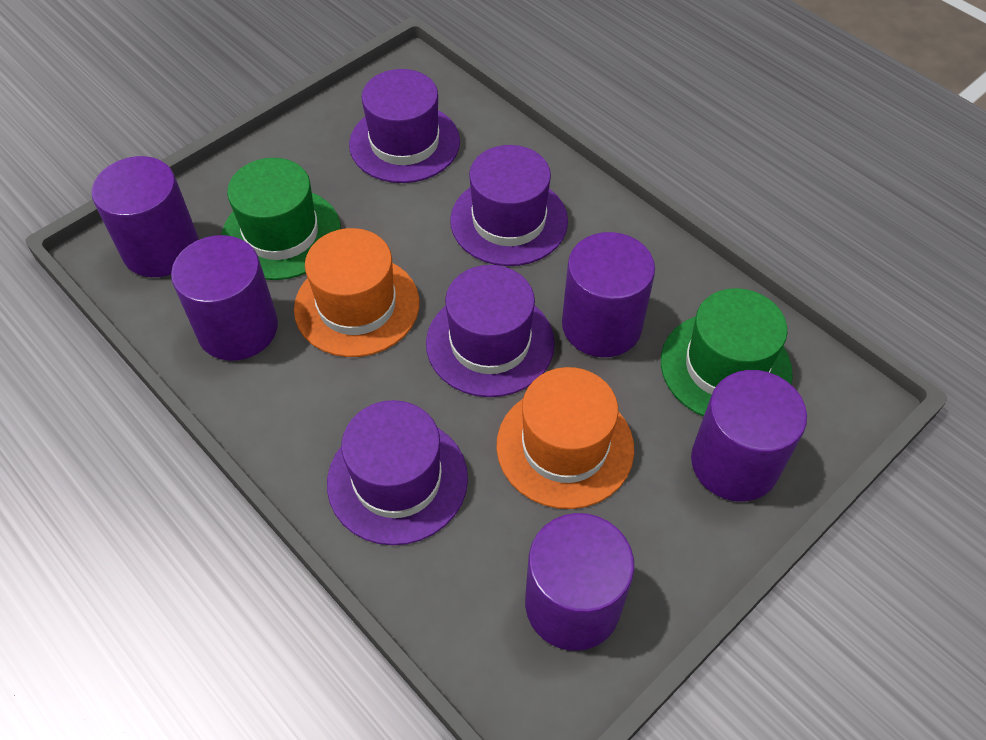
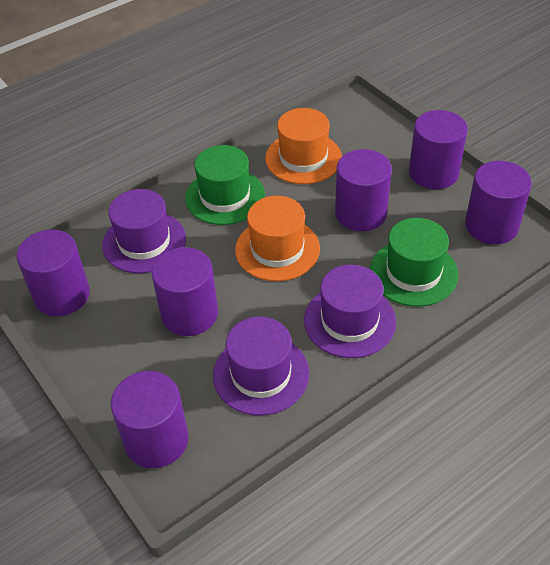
purple cylinder: [92,156,199,277] [171,235,278,361] [525,513,635,651] [562,232,655,357] [691,370,807,501] = 5 -> [16,230,90,316] [111,371,188,468] [151,247,218,336] [335,149,392,231] [409,110,468,189] [465,161,532,244] = 6
purple hat: [327,400,468,545] [349,69,460,183] [426,265,555,397] [450,145,568,266] = 4 -> [102,189,186,273] [213,317,309,416] [304,265,396,358] = 3

